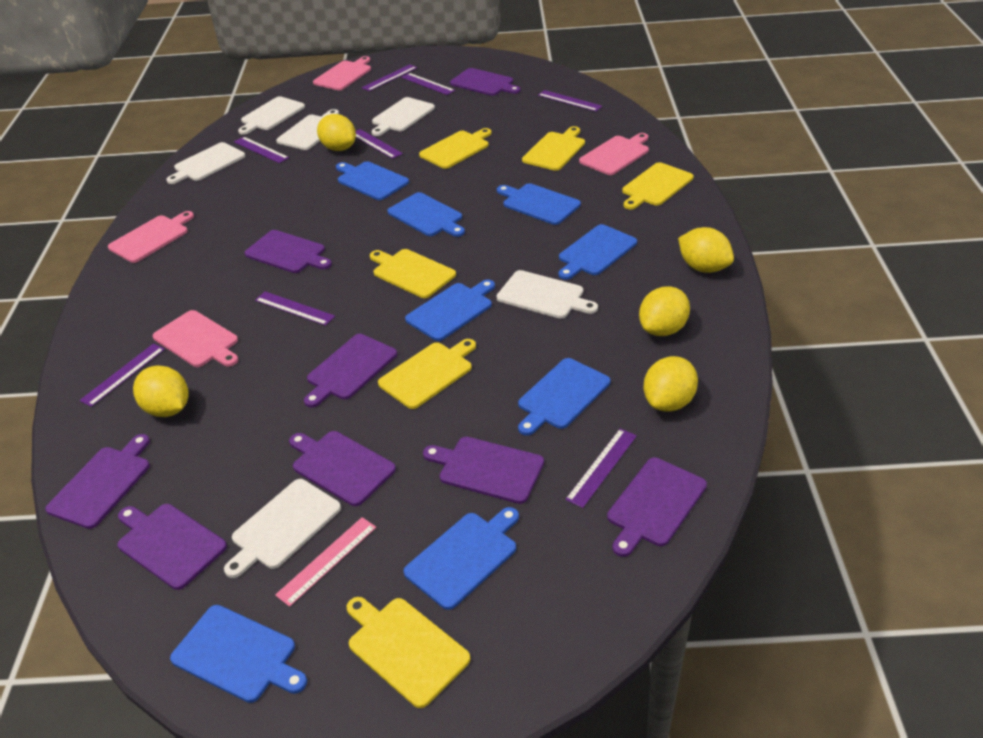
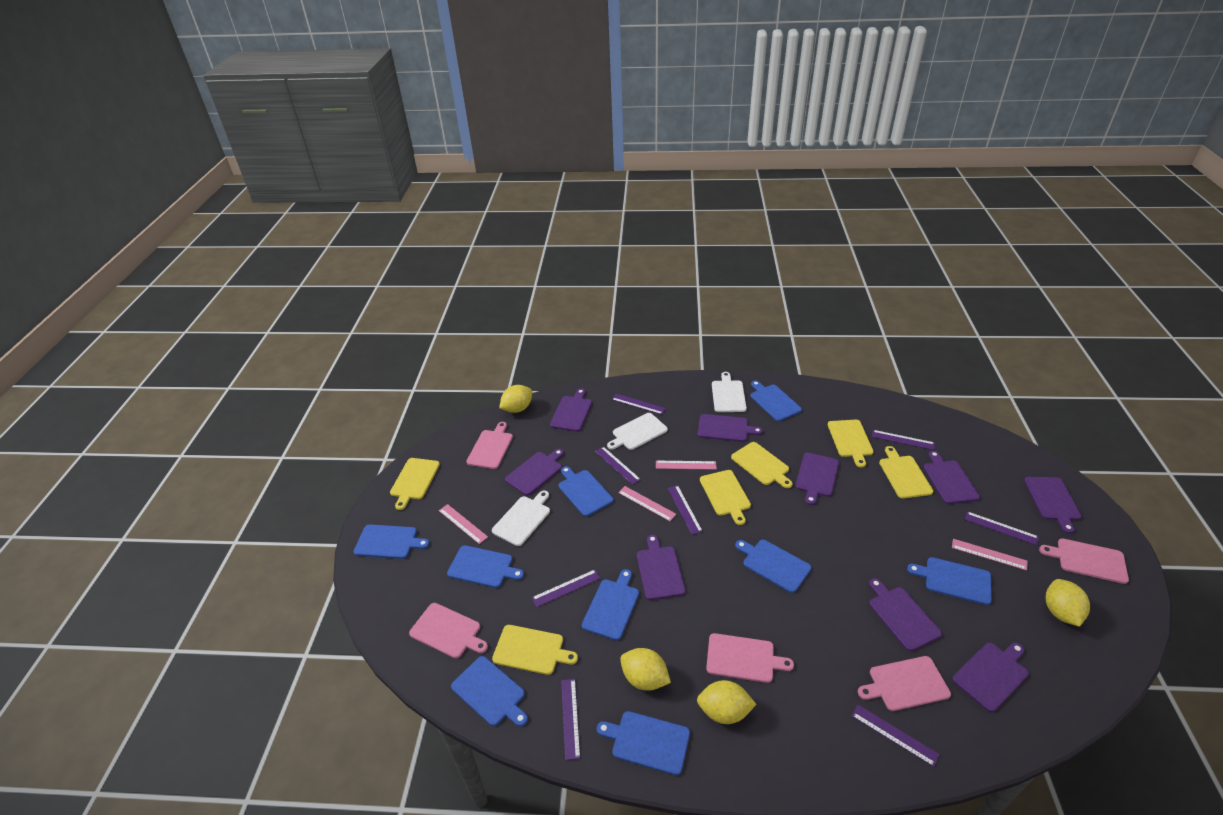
blue cutting board: [170,605,307,703] [336,161,409,200] [388,192,465,237] [403,507,519,610] [405,279,495,341] [497,183,581,225] [518,358,610,435] [559,224,637,280] = 8 -> [354,524,429,559] [447,545,524,588] [451,656,528,727] [559,466,613,517] [582,569,639,640] [597,711,690,775] [735,540,811,593] [750,380,802,421] [907,557,992,605] = 9
pink cutting board: [108,211,194,263] [153,310,238,367] [313,56,371,90] [579,133,649,175] = 4 -> [409,603,488,658] [466,422,513,469] [706,633,794,683] [858,656,951,711] [1039,538,1129,584] = 5
pink ruler: [275,517,376,607] = 1 -> [439,504,488,544] [618,486,676,521] [656,461,717,470] [952,539,1028,570] = 4
purple cutting board: [45,434,150,529] [118,504,227,590] [244,230,332,273] [289,431,396,506] [304,334,397,407] [423,437,544,504] [450,68,521,96] [607,457,707,557] = 8 -> [505,449,564,496] [550,389,592,432] [637,535,685,600] [698,414,763,442] [795,452,839,505] [869,578,942,651] [923,451,980,504] [952,642,1029,712] [1024,477,1082,534] = 9
white cutting board: [166,142,245,184] [224,479,341,578] [238,96,305,135] [276,109,339,150] [372,97,435,136] [497,270,598,319] = 6 -> [492,491,550,546] [607,413,668,450] [712,372,747,412] = 3
yellow lemon: [133,365,189,417] [317,114,356,151] [639,286,690,336] [643,356,698,412] [678,227,734,273] = 5 -> [499,385,532,413] [620,648,671,691] [697,680,756,724] [1046,579,1090,627] = 4

